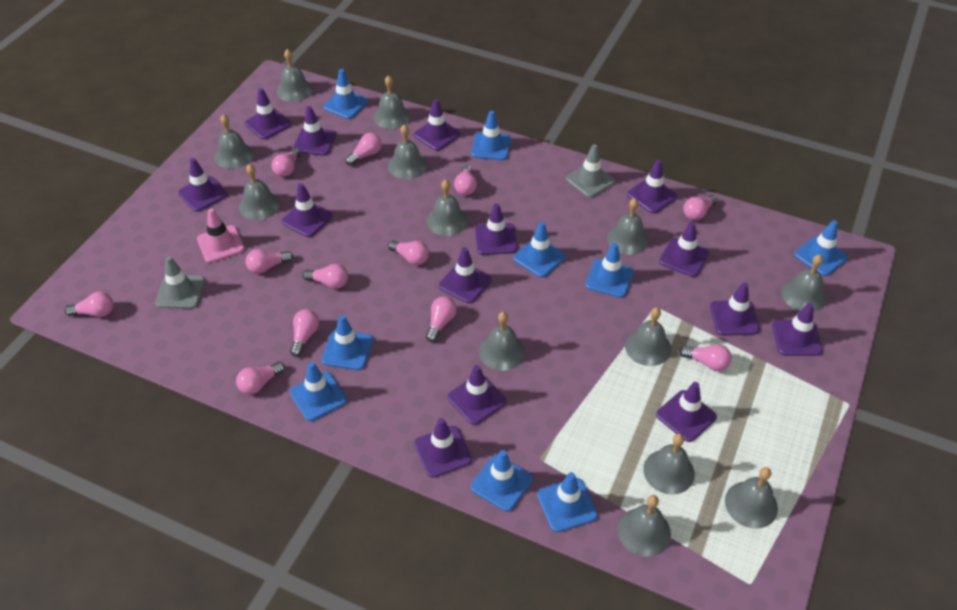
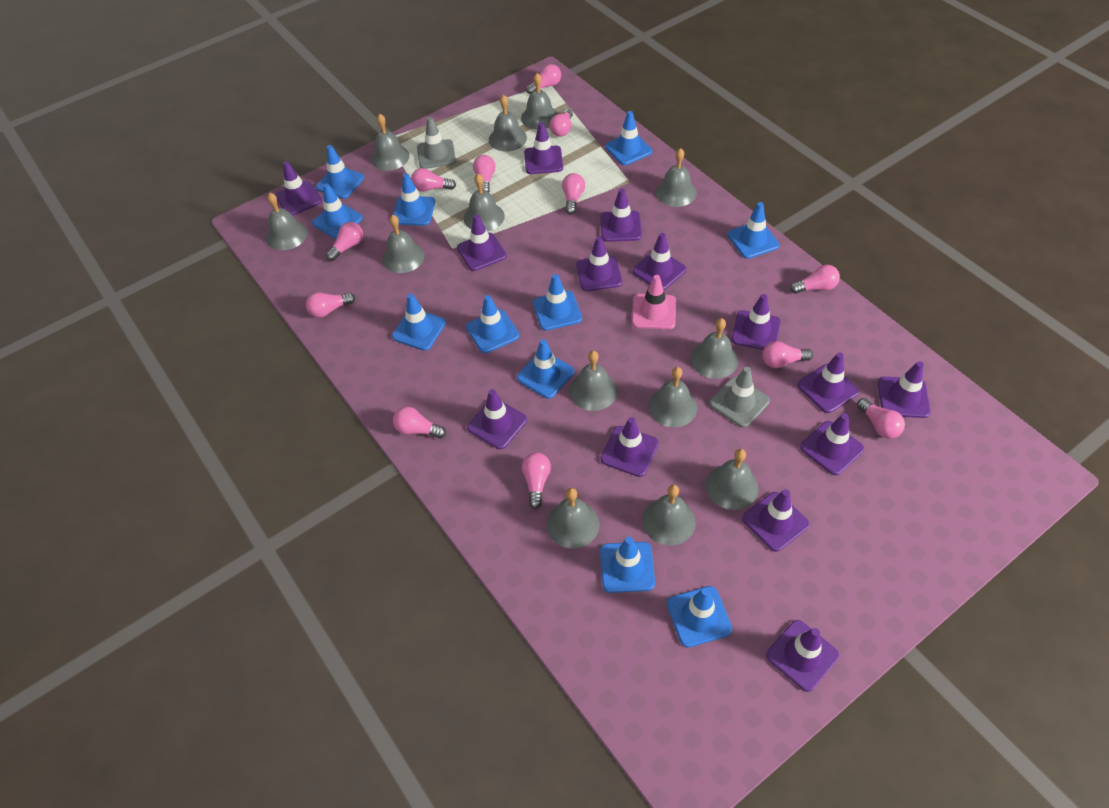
blue traffic cone: [290,362,347,421] [321,315,373,370] [323,69,368,119] [471,111,511,160] [471,450,533,511] [513,222,566,277] [537,472,598,532] [585,243,634,298] [794,220,848,276] = 9 -> [312,183,363,239] [316,145,364,199] [392,293,446,351] [393,173,435,226] [466,295,520,353] [517,339,574,399] [533,274,582,331] [600,537,655,593] [605,111,652,165] [667,586,732,648] [727,202,779,259] = 11

